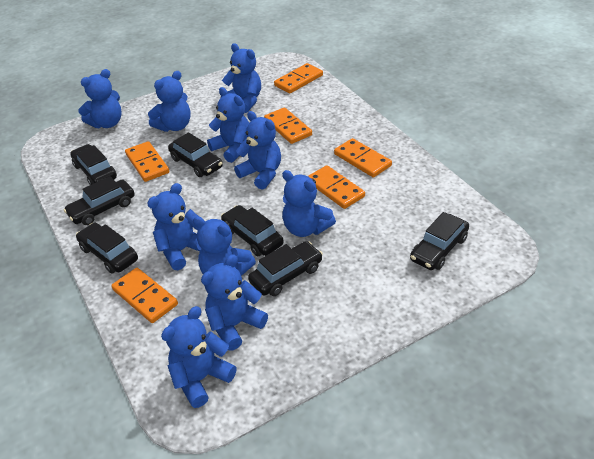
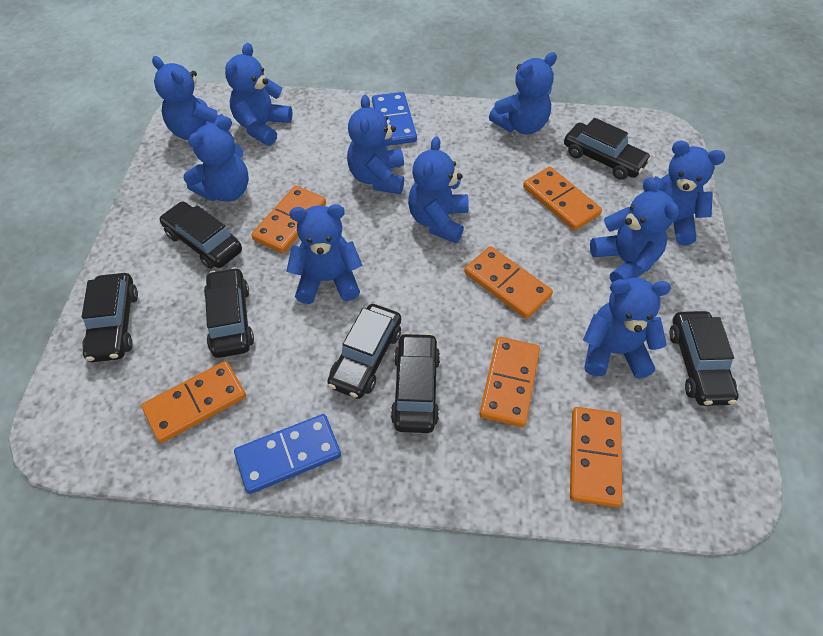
blue domino: none = 0 -> [234,414,341,494] [372,92,417,146] = 2

